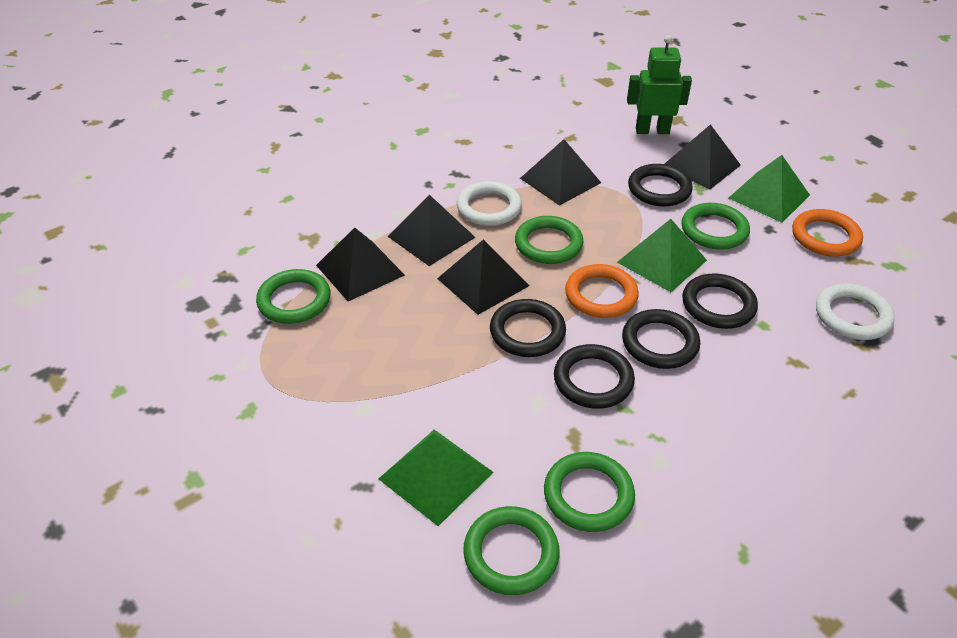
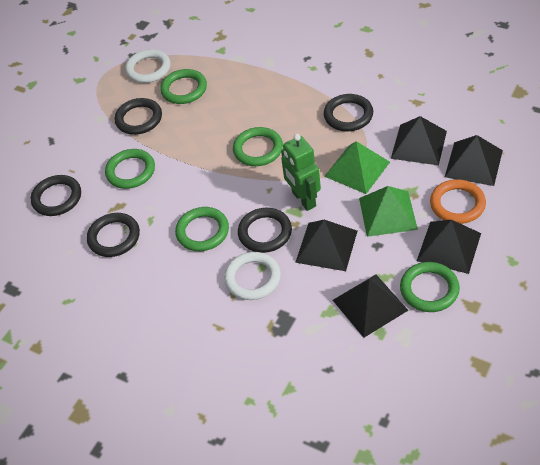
green pyramid: [378,430,493,526] [617,219,707,292] [729,155,810,223] = 3 -> [324,141,390,194] [359,186,418,237] = 2
orange ring: [565,264,639,318] [792,209,863,257] = 2 -> [430,179,486,224] = 1

